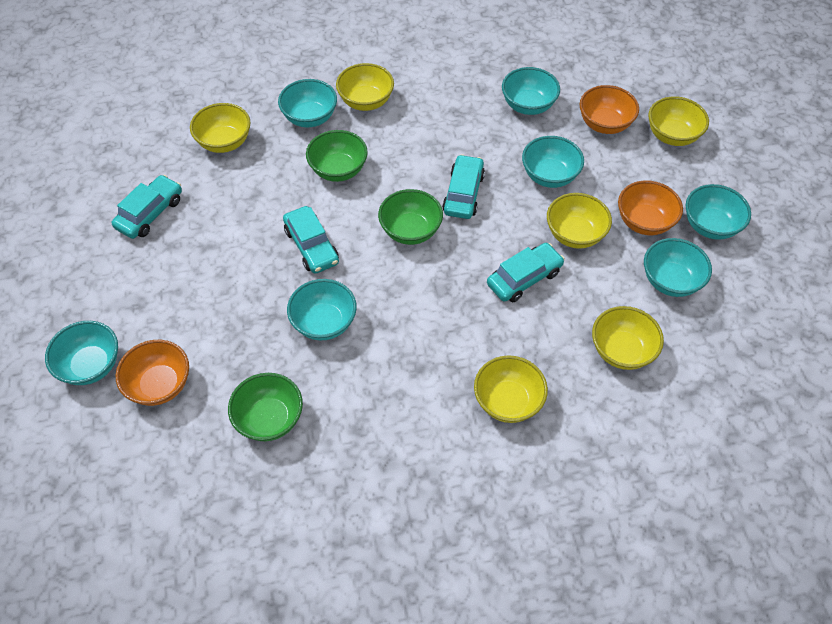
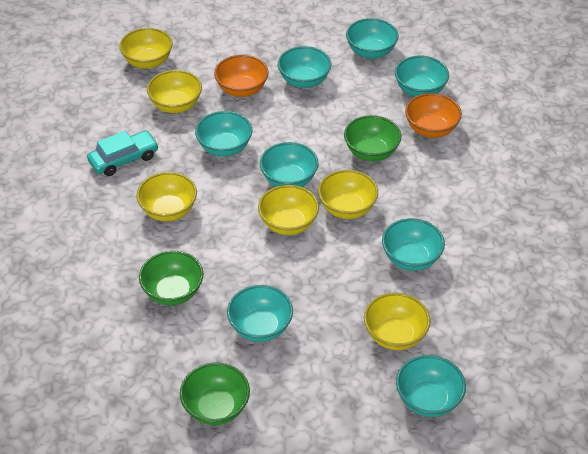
orange bowl: [116,340,189,406] [579,85,639,134] [618,180,683,235] = 3 -> [214,55,269,97] [405,93,462,138] = 2
turquoise bowl: [45,321,118,385] [278,79,337,127] [287,279,357,340] [502,67,560,115] [522,136,584,188] [644,238,712,297] [686,184,751,240] = 7 -> [195,111,252,157] [227,285,293,342] [260,142,319,187] [278,46,331,88] [346,18,399,59] [382,218,445,271] [395,56,449,97] [396,355,466,417] = 8
turquoise car: [111,175,182,239] [283,206,339,274] [442,154,485,219] [487,243,565,302] = 4 -> [87,131,159,176] = 1

